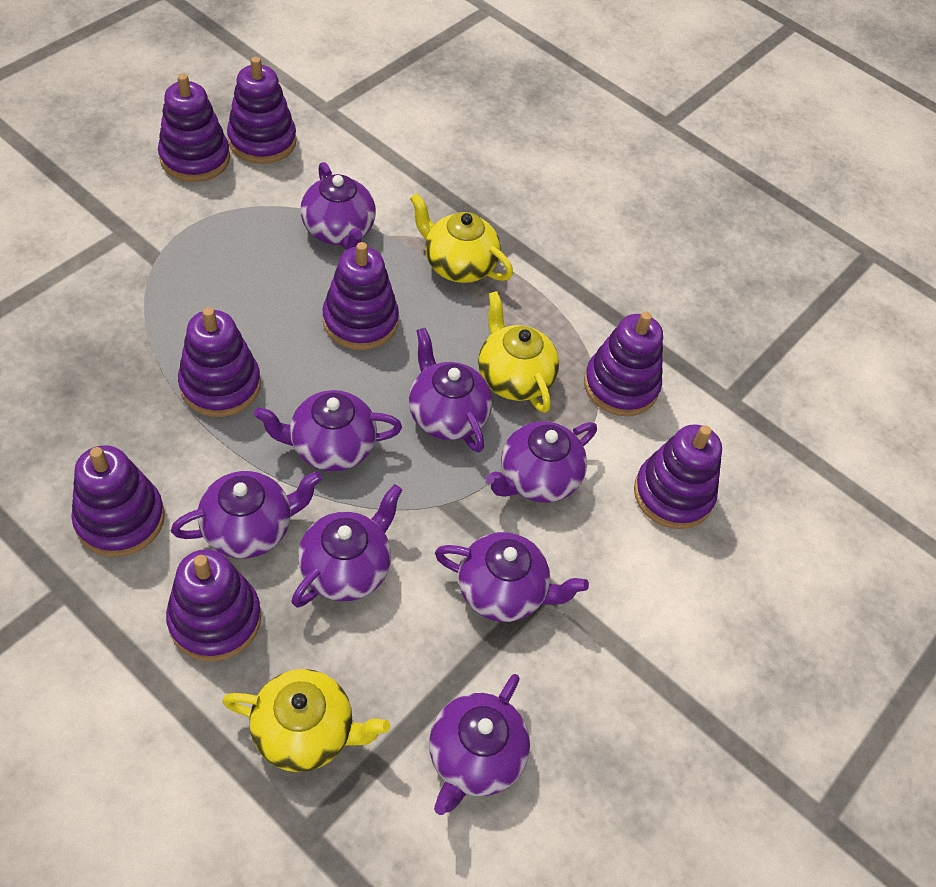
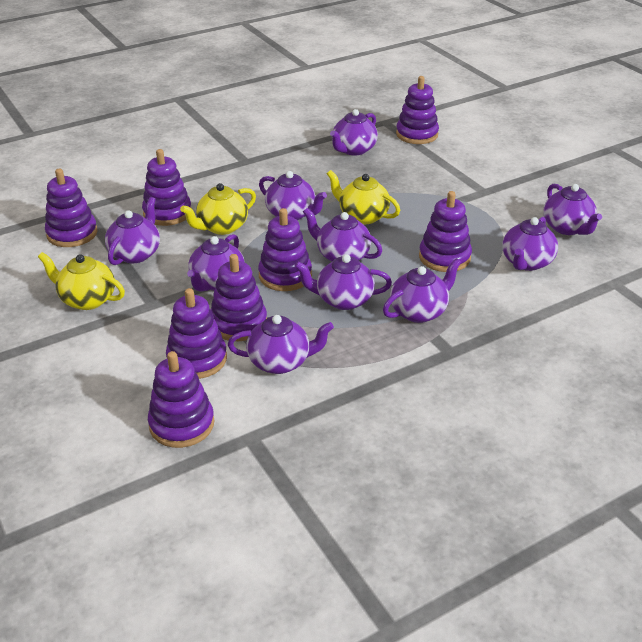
purple teapot: [171,471,322,558] [254,390,402,471] [292,484,402,607] [300,162,376,250] [409,328,492,452] [429,674,530,815] [435,532,589,622] [486,421,597,503] = 8 -> [105,197,160,265] [187,234,245,292] [228,315,334,374] [259,171,327,220] [294,254,392,310] [303,208,382,262] [330,109,378,156] [383,258,461,323] [502,217,558,271] [543,184,602,235] = 10

